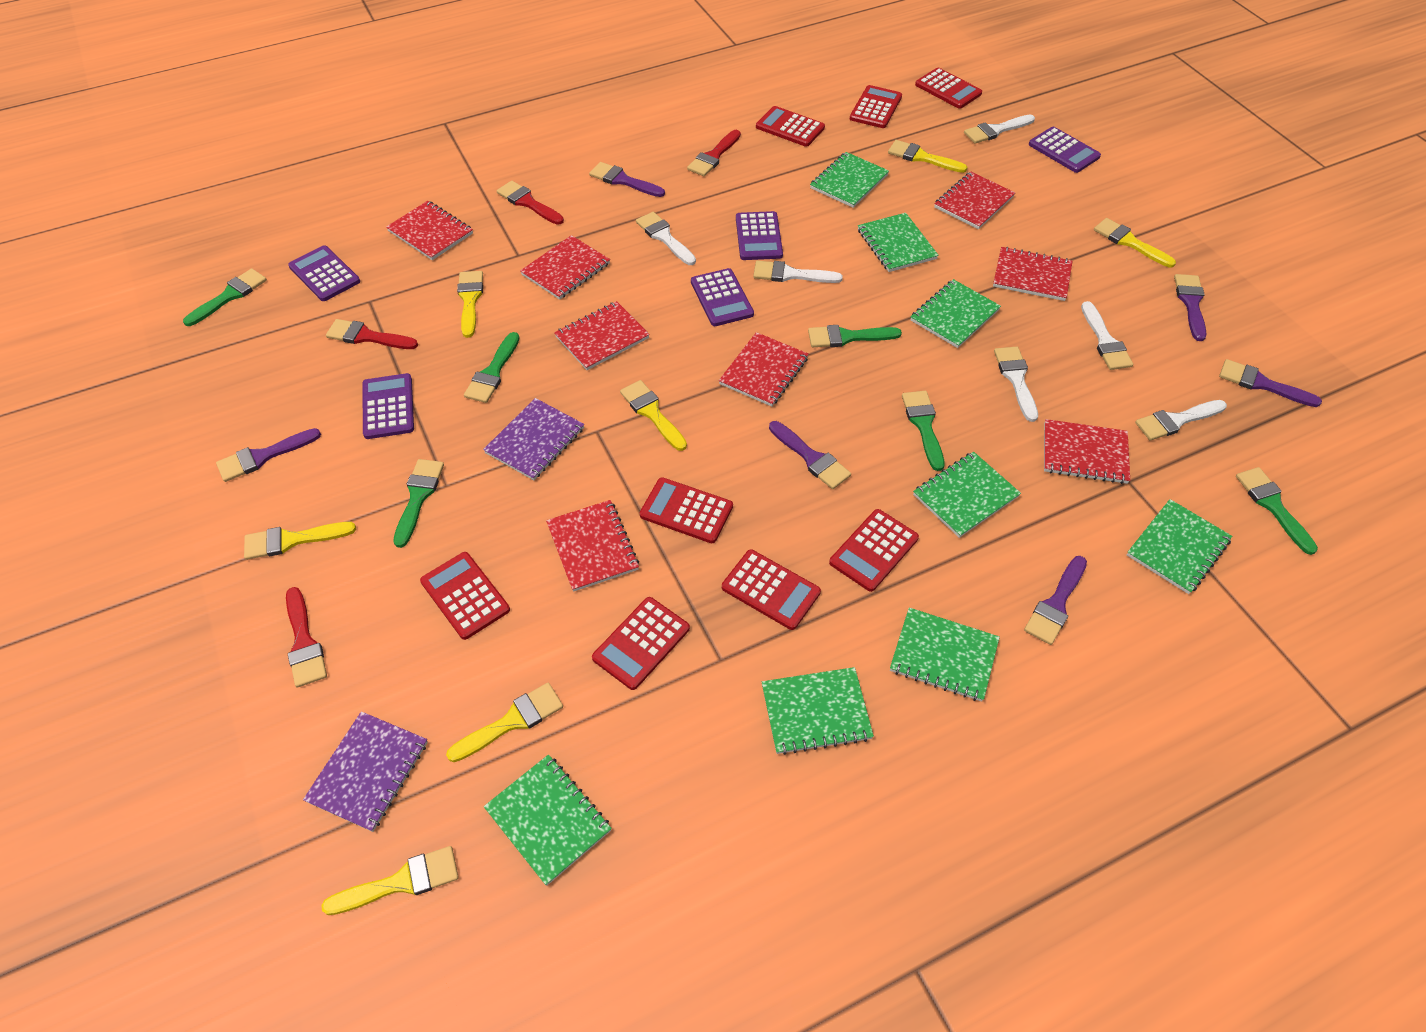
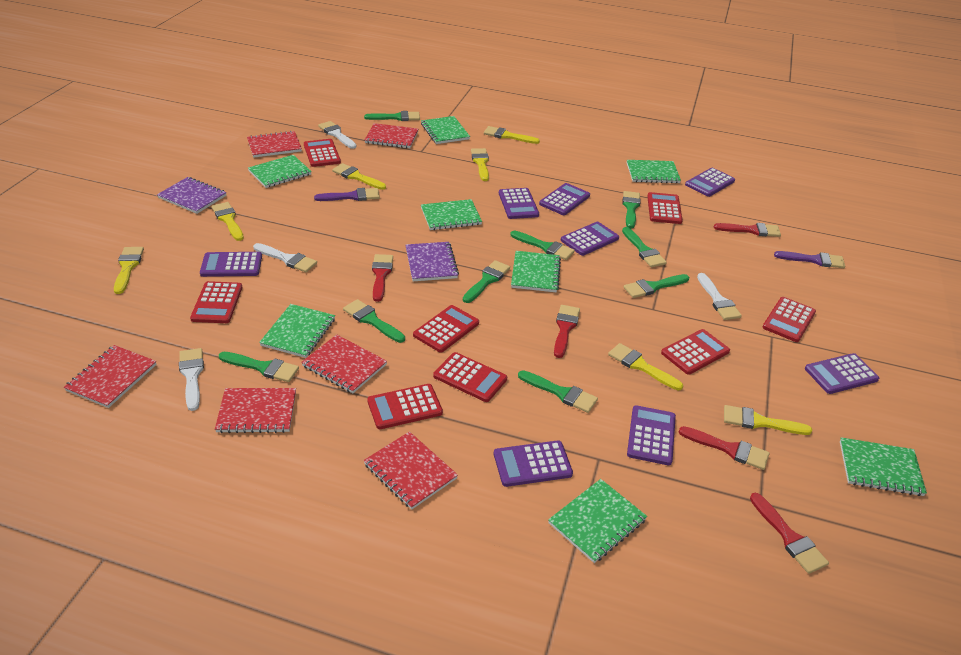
green brush: [183,268,267,326] [393,459,444,548] [464,332,519,403] [808,325,902,347] [902,391,945,471] [1236,467,1318,555] = 6 -> [219,352,299,382] [343,299,405,343] [364,111,420,121] [463,260,510,303] [510,231,575,260] [518,370,598,413] [622,191,640,229] [622,227,667,267] [624,274,689,298] = 9
purple brush: [216,428,321,482] [589,162,665,197] [769,421,851,489] [1024,556,1087,645] [1174,274,1206,341] [1219,359,1322,407] = 6 -> [314,188,380,201] [774,251,845,268] = 2
purple calculator: [288,245,360,301] [362,373,414,439] [691,268,754,326] [736,211,783,260] [1029,127,1101,173] = 5 -> [200,252,262,277] [494,440,573,487] [499,188,539,219] [539,183,590,215] [561,222,619,256] [627,405,676,465] [685,168,735,197] [805,353,879,394] = 8
red brush: [286,587,327,687] [326,319,418,349] [497,181,564,225] [687,130,741,176] = 4 -> [372,254,393,302] [554,305,580,358] [679,426,769,470] [714,223,781,237] [750,493,829,574] = 5
red notebook: [386,201,473,260] [520,235,610,300] [546,500,639,592] [554,301,650,370] [719,332,809,407] [934,172,1015,229] [993,247,1072,301] [1044,419,1130,484] = 8 -> [64,345,157,408] [215,388,296,433] [247,131,302,158] [301,334,387,393] [364,431,458,510] [365,123,418,148] = 6
white brush: [636,212,696,265] [753,261,843,283] [964,115,1035,144] [994,347,1038,422] [1081,301,1133,370] [1135,400,1227,441] = 6 -> [179,348,204,411] [253,243,317,272] [318,121,356,149] [697,273,742,320] = 4

